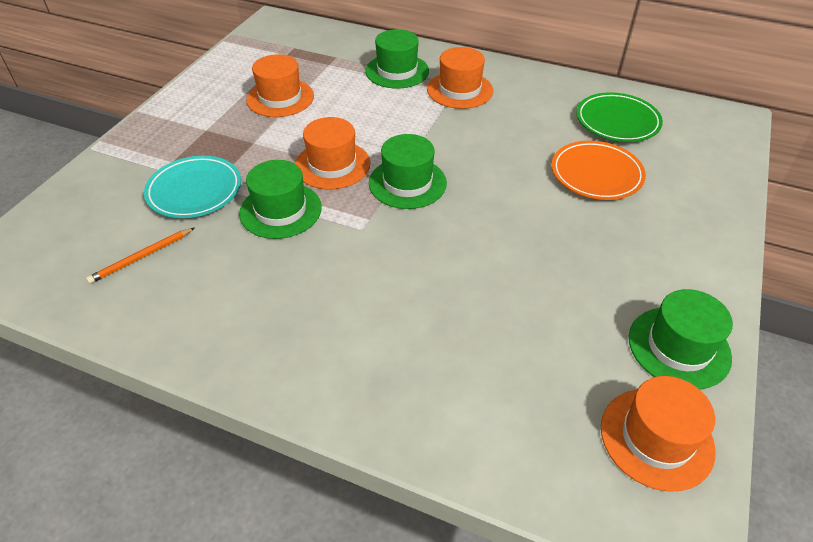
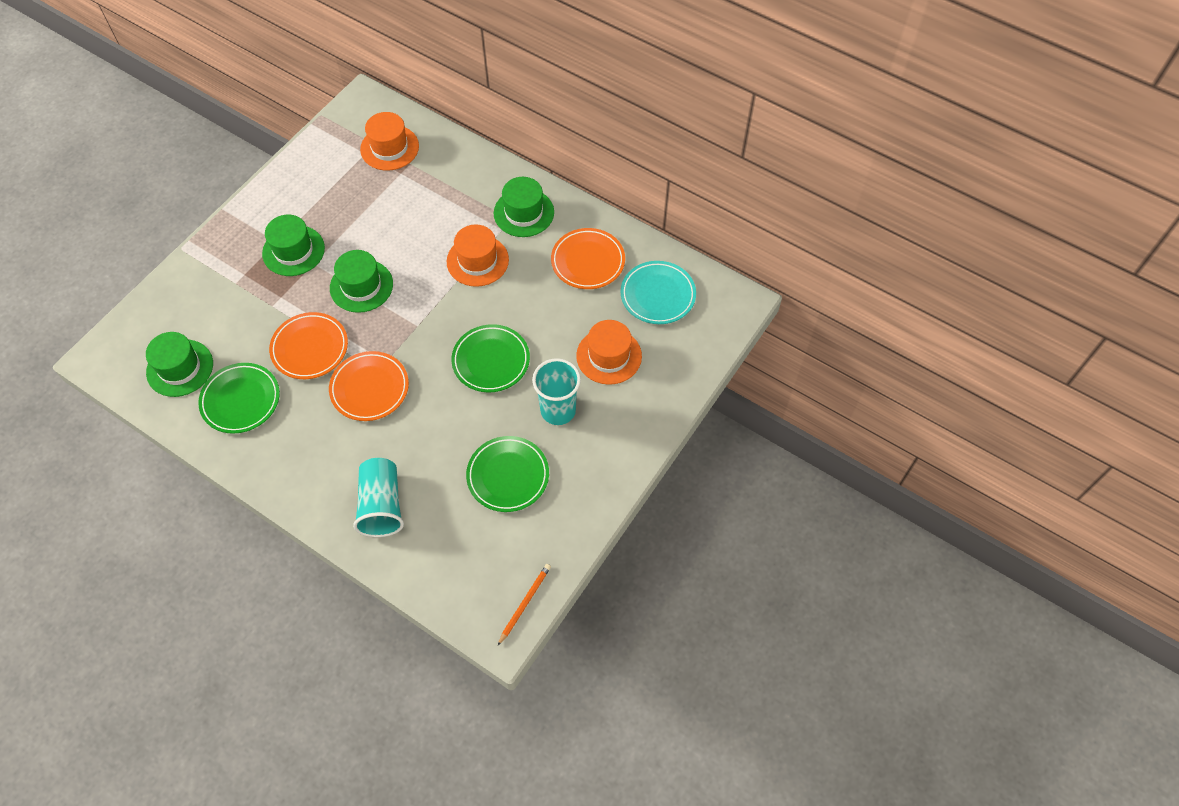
green plate: [576,92,663,142] = 1 -> [198,363,280,434] [451,324,530,392] [466,436,549,512] = 3
orange hat: [246,54,314,117] [295,117,370,189] [427,47,493,109] [601,376,716,492] = 4 -> [360,112,419,171] [447,224,509,287] [576,320,642,385] = 3
orange plate: [551,141,646,200] = 1 -> [269,312,348,379] [329,351,409,421] [551,228,625,289] = 3
turquoise cup: none = 0 -> [353,458,404,537] [532,358,581,425] = 2

